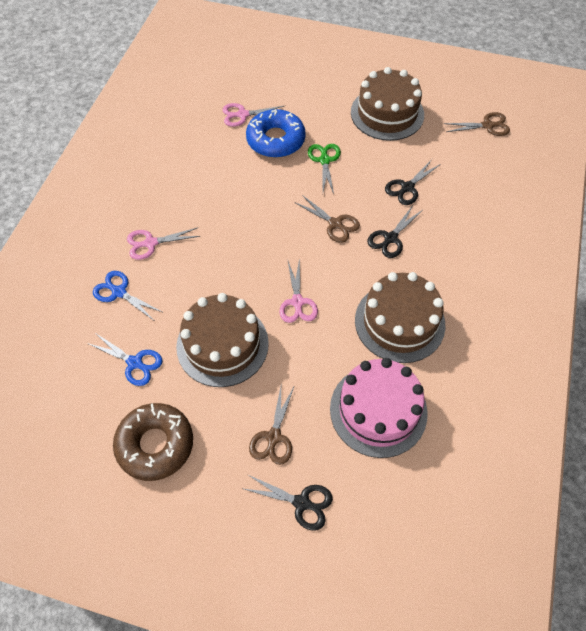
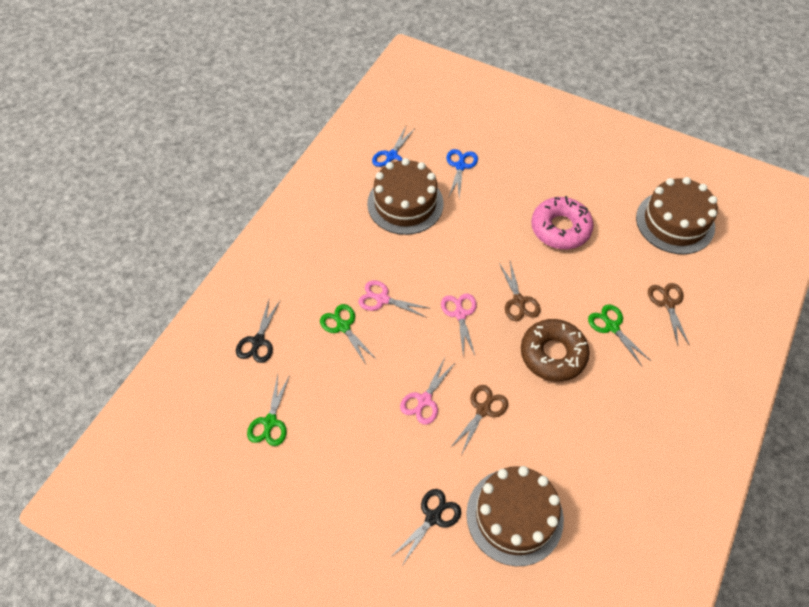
black scissors: [244,474,333,531] [367,205,423,258] [385,159,441,205] = 3 -> [236,300,280,363] [391,489,461,567] = 2
blue donut: [246,109,306,158] = 1 -> none = 0
green scissors: [308,144,341,194] = 1 -> [247,375,290,446] [320,304,377,364] [588,304,651,366] = 3
pink cake: [330,358,428,458] = 1 -> none = 0
pink donut: none = 0 -> [531,196,594,249] = 1

